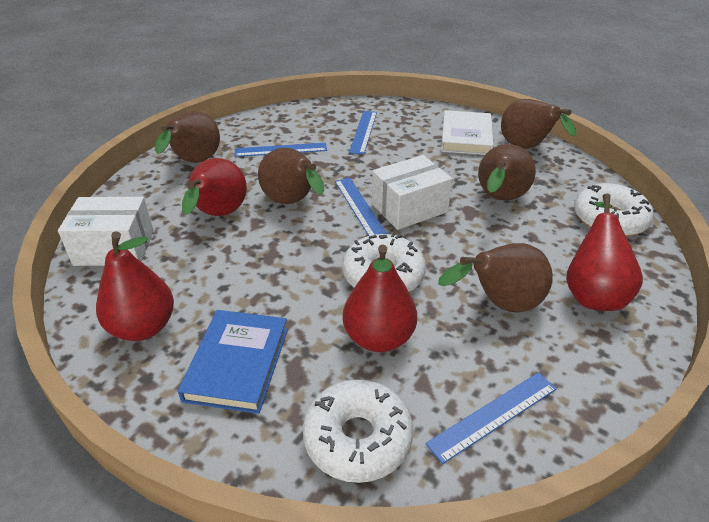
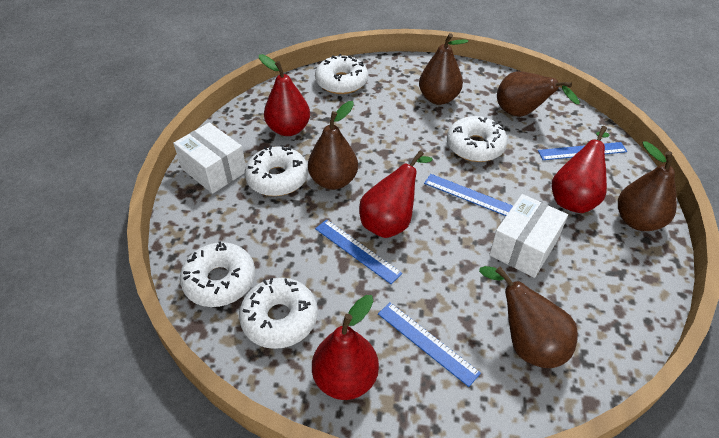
blue book: [178,310,288,414] = 1 -> none = 0
white book: [441,110,493,155] = 1 -> none = 0
white donut: [303,380,413,483] [342,232,426,292] [574,183,654,236] = 3 -> [180,241,255,307] [239,278,318,349] [245,145,308,196] [315,54,368,94] [447,116,507,162] = 5

